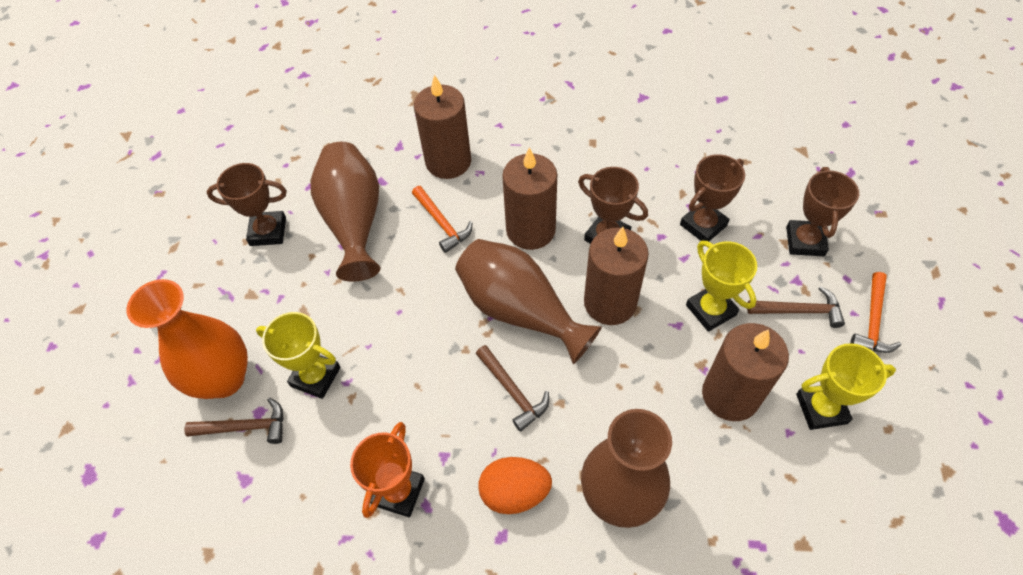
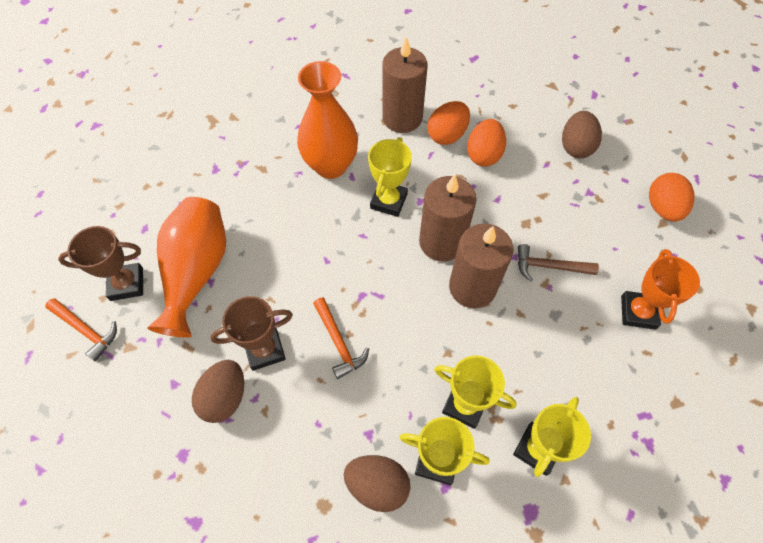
brown candle: [414,75,471,179] [502,147,557,250] [584,227,649,325] [702,323,789,421] = 4 -> [382,37,428,133] [419,175,477,262] [449,224,513,308] = 3
brown egg: none = 0 -> [192,360,244,423] [344,455,410,512] [562,111,602,158] = 3
brown hammer: [184,398,284,444] [476,345,549,431] [747,286,845,328] = 3 -> [518,244,599,281] = 1
brown trophy: [207,163,287,246] [578,167,648,244] [680,154,745,241] [786,167,859,256] = 4 -> [58,226,143,301] [210,296,293,371] = 2
brown vase: [311,142,380,282] [455,239,602,364] [581,409,672,528] = 3 -> none = 0
orange egg: [478,457,552,514] = 1 -> [427,101,470,145] [467,119,506,167] [649,173,695,222] = 3
orange vase: [127,279,248,399] = 1 -> [147,197,226,338] [297,61,358,179] = 2
yellow trophy: [256,312,341,399] [686,241,757,332] [796,343,896,430] = 3 -> [368,137,412,217] [399,417,489,485] [434,355,517,429] [513,397,591,477] = 4

